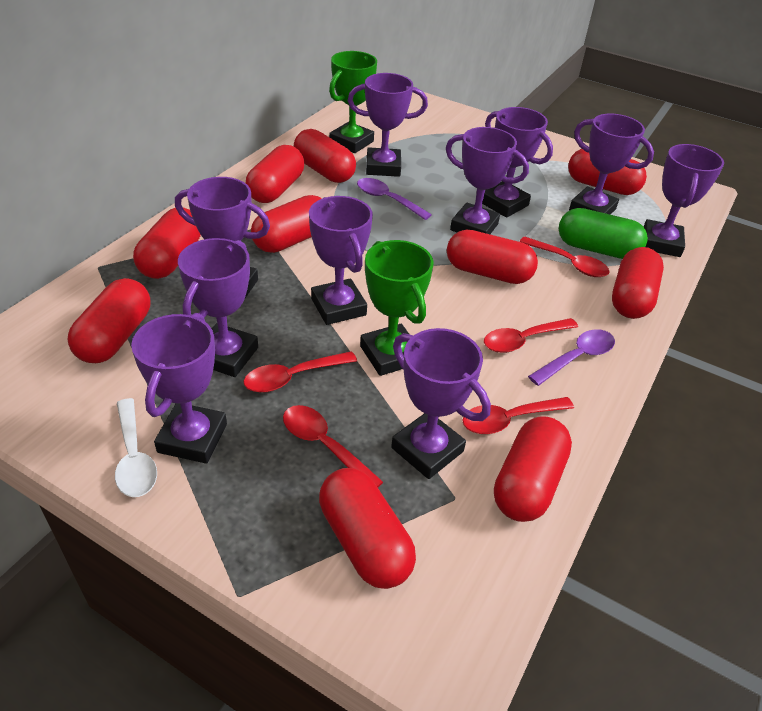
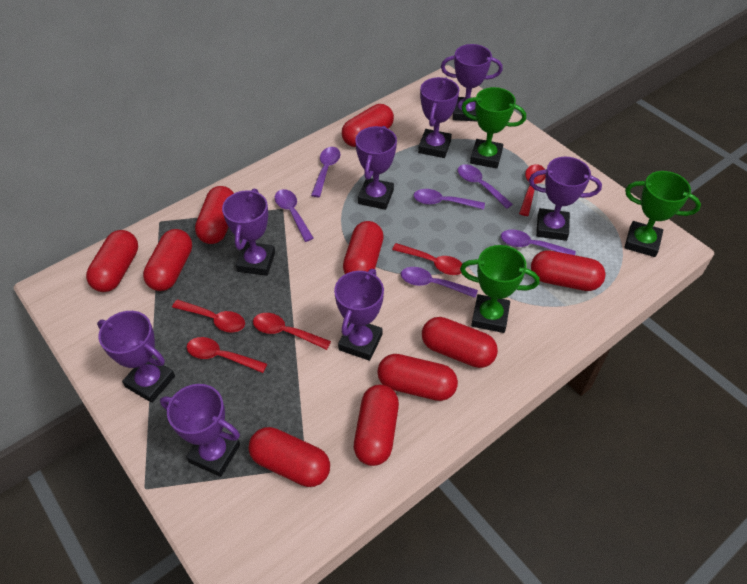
green capsule: [559,208,648,259] = 1 -> none = 0
green trophy: [329,51,377,153] [360,240,434,376] = 2 -> [460,245,540,333] [461,87,526,169] [624,171,701,257] = 3
purple spoon: [357,178,432,220] [528,329,615,386] = 2 -> [275,189,314,242] [311,147,340,197] [401,267,478,298] [414,189,485,210] [458,164,513,209] [501,229,576,255] = 6
purple trophy: [131,313,227,463] [175,177,270,298] [178,238,258,377] [309,196,373,325] [348,73,428,177] [391,328,491,479] [446,127,529,234] [482,107,553,218] [569,114,654,215] [644,144,724,257] = 10 -> [97,311,175,403] [160,384,240,477] [222,188,275,276] [334,269,384,361] [355,126,397,210] [418,77,459,158] [441,44,503,121] [529,157,602,241] = 8
white spoon: [115,398,157,497] = 1 -> none = 0

